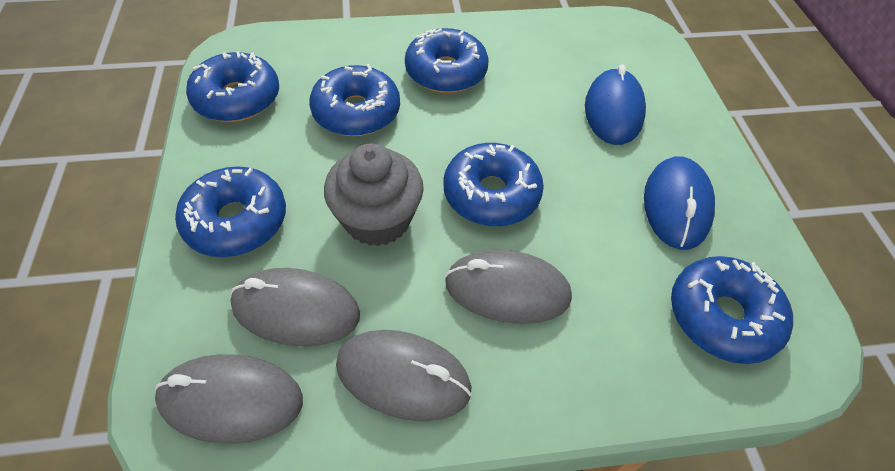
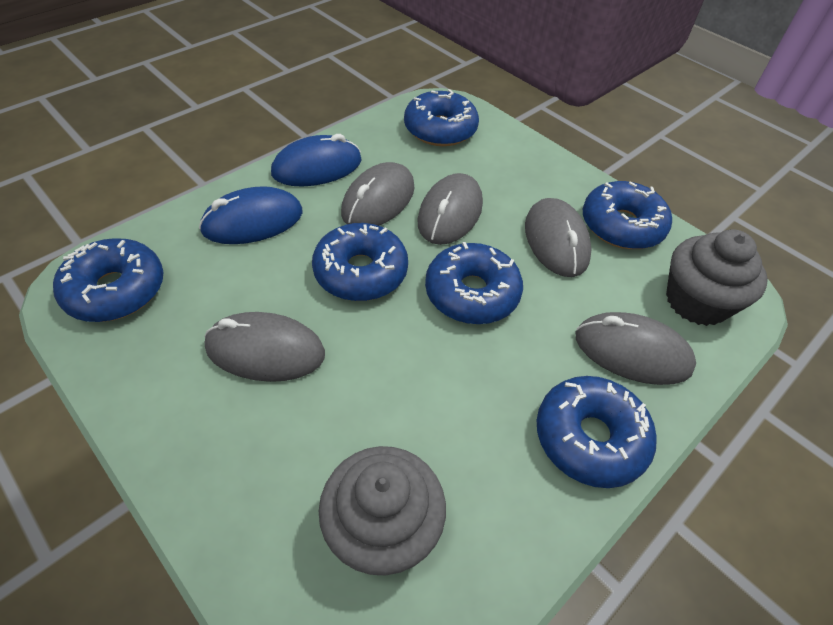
grey cupcake: [324,143,424,246] = 1 -> [319,446,446,575] [666,230,768,326] = 2
grey mouse: [155,354,303,444] [230,268,360,346] [336,330,472,421] [445,250,572,324] = 4 -> [204,312,325,382] [341,162,415,226] [418,173,483,245] [525,198,592,277] [576,312,696,385] = 5

